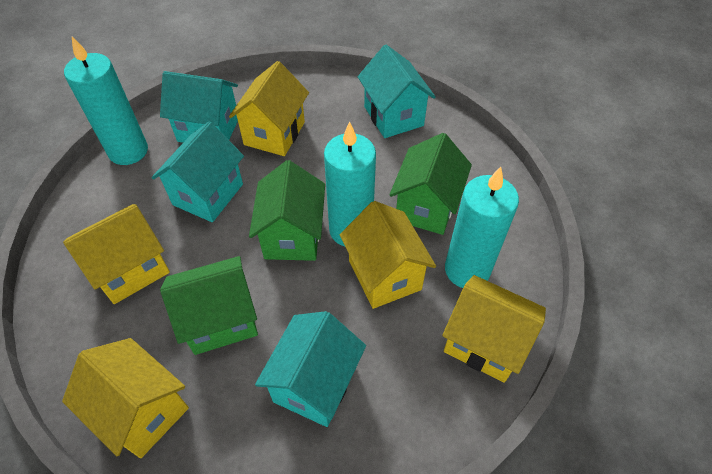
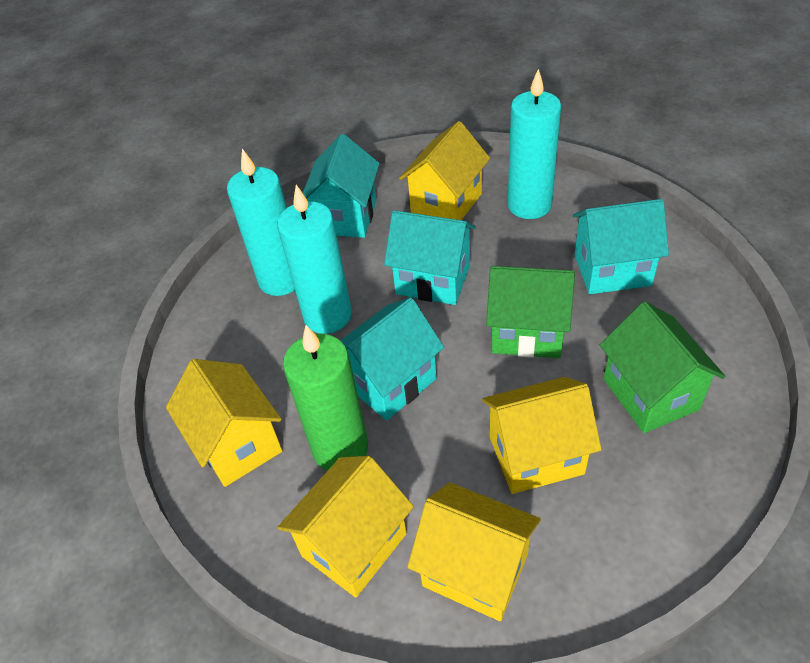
green candle: none = 0 -> [283,325,368,471] = 1
green house: [160,256,258,355] [249,160,325,261] [389,133,472,235] = 3 -> [486,266,575,358] [600,302,725,433] = 2

